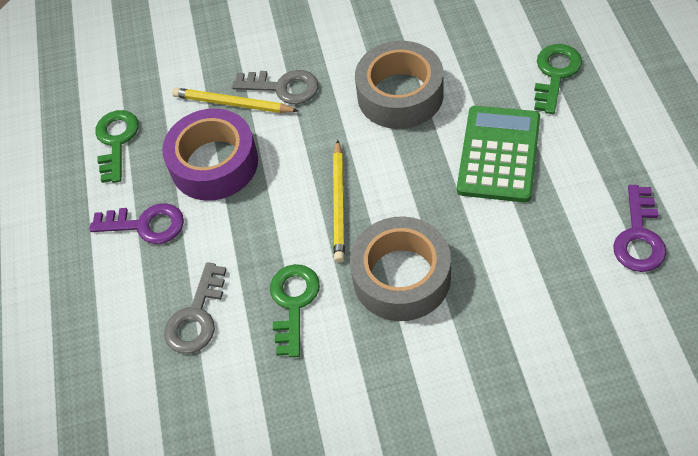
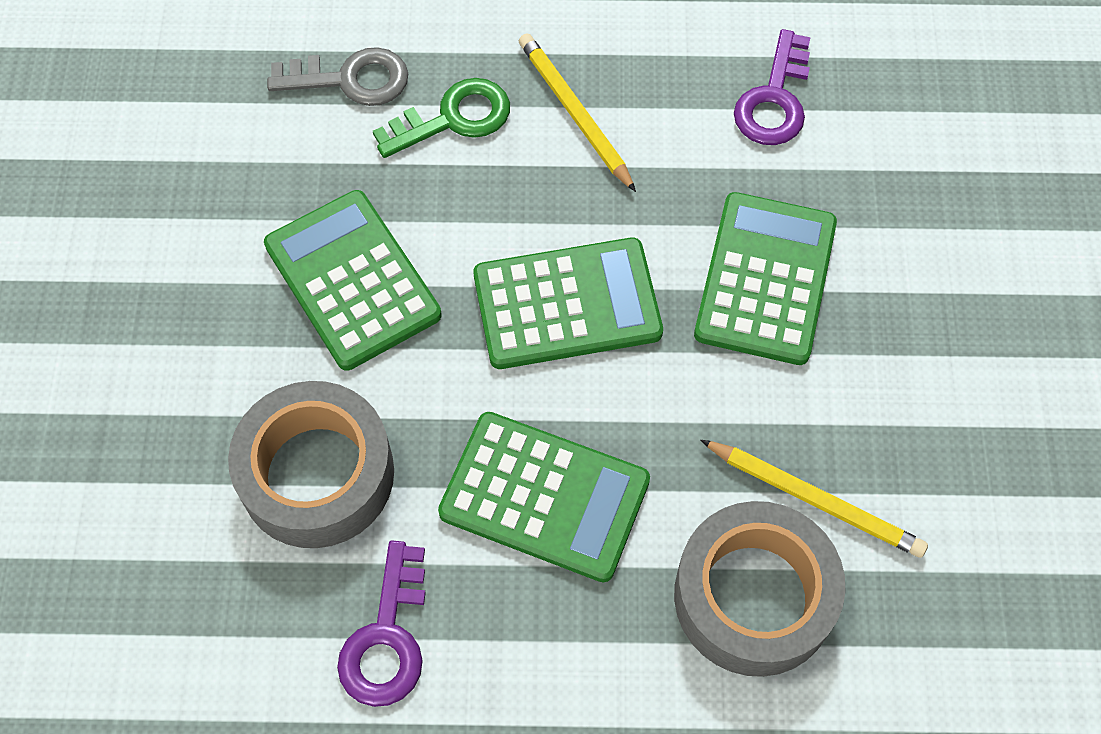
green calculator: [457,106,540,202] = 1 -> [264,190,442,370] [438,412,650,582] [473,238,663,369] [694,192,837,365] = 4
green key: [95,110,139,183] [270,264,320,357] [534,44,582,114] = 3 -> [373,78,510,158] = 1
grey key: [164,262,227,353] [232,70,319,104] = 2 -> [267,47,408,106] = 1
purple tape: [162,108,258,201] = 1 -> none = 0

